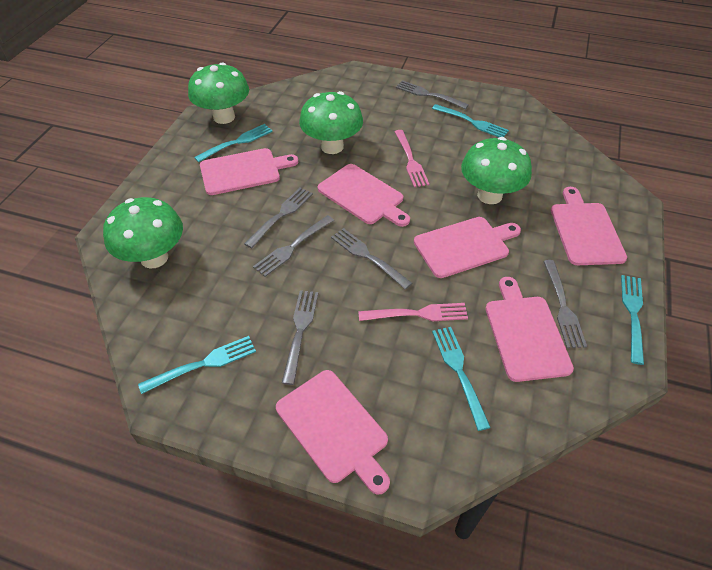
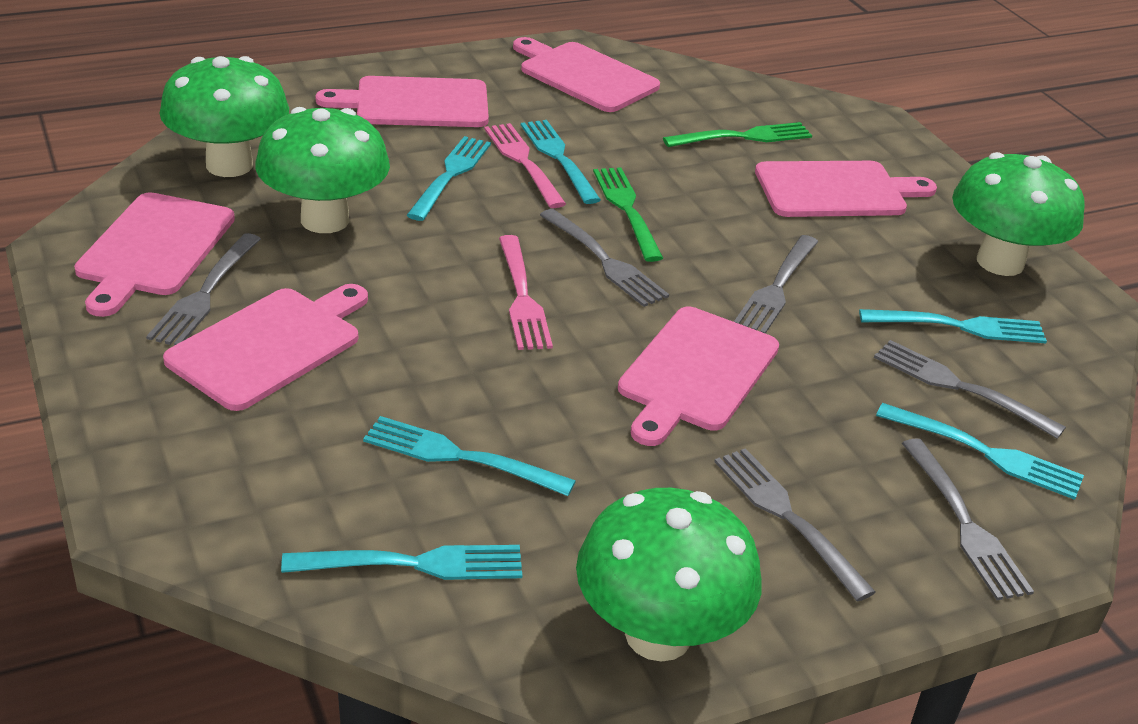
green fork: none = 0 -> [593,167,663,262] [663,122,812,147] = 2
turquoise fork: [138,336,256,394] [194,124,273,162] [432,104,509,137] [432,327,491,431] [621,275,644,365] = 5 -> [281,545,522,580] [363,416,576,496] [407,136,491,221] [521,120,601,204] [859,309,1047,343] [876,403,1084,500] = 6

